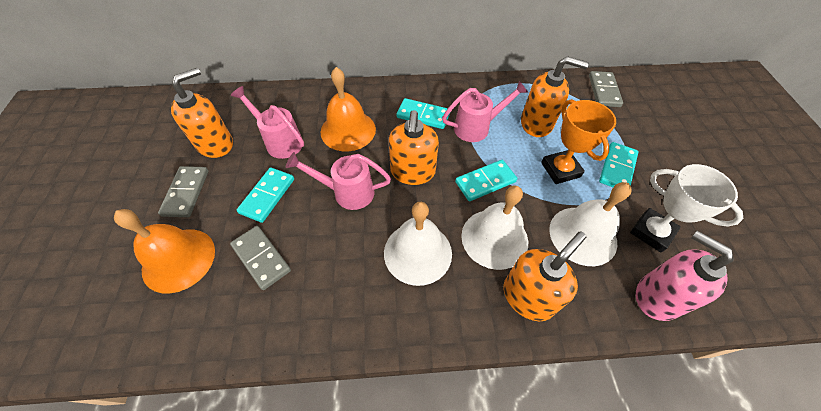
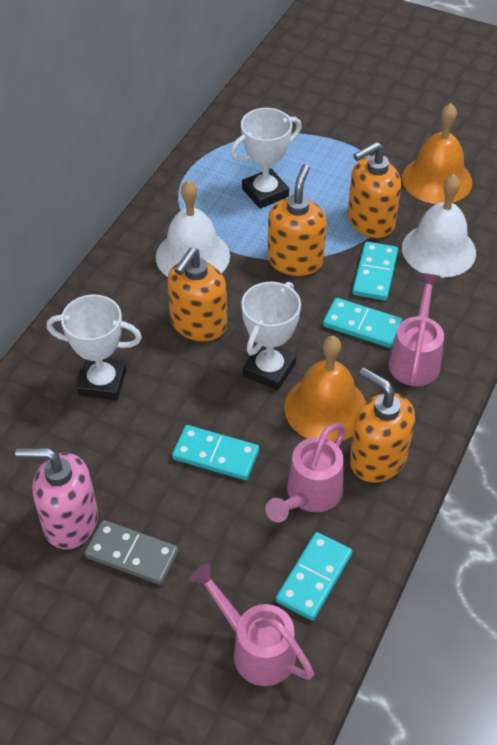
grey domino: [158,166,209,217] [230,226,291,290] [589,71,623,107] = 3 -> [84,520,178,585] = 1
orange trophy: [541,99,616,184] = 1 -> none = 0
white bell: [384,202,452,286] [461,186,528,270] [549,182,632,266] = 3 -> [156,180,230,277] [402,174,476,277] = 2
white trophy: [630,164,743,253] = 1 -> [47,295,142,400] [230,108,302,209] [241,282,301,390] = 3

